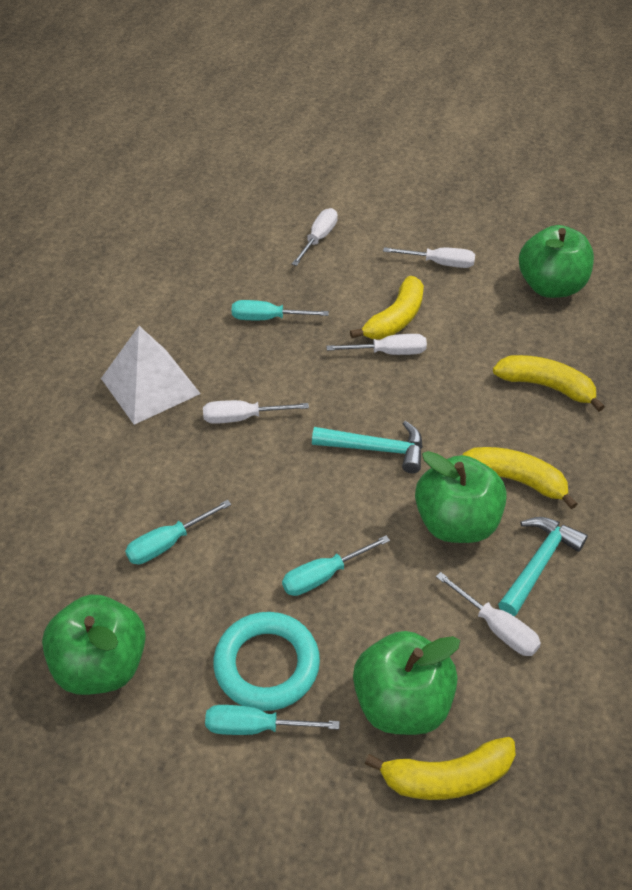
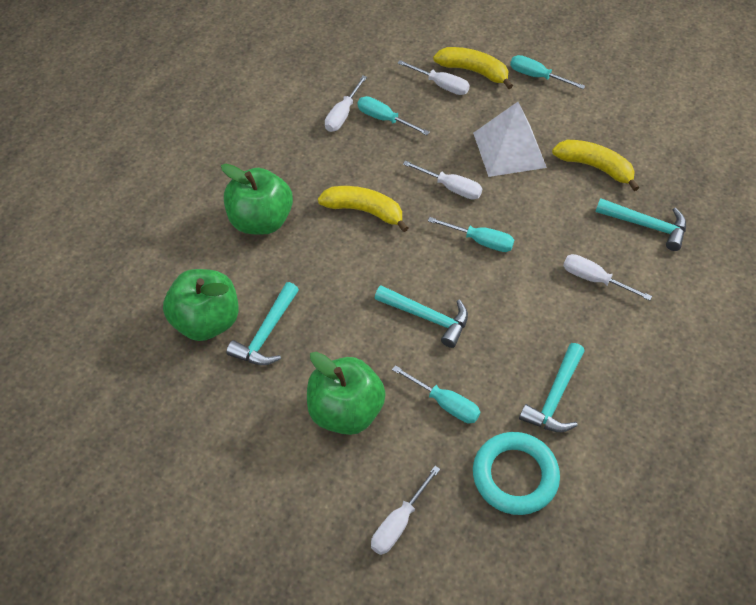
green apple: [42,595,146,695] [353,631,460,735] [415,451,507,543] [519,225,594,298] = 4 -> [163,269,239,341] [221,164,293,235] [307,352,386,435] = 3
turquoise hammer: [312,421,423,473] [498,517,588,616] = 2 -> [226,282,299,365] [375,285,468,348] [519,343,584,432] [595,198,686,251] = 4
yellow banana: [350,276,424,339] [365,737,516,800] [462,447,577,509] [493,355,605,412] = 4 -> [318,186,408,232] [433,47,513,89] [552,140,639,191] = 3

